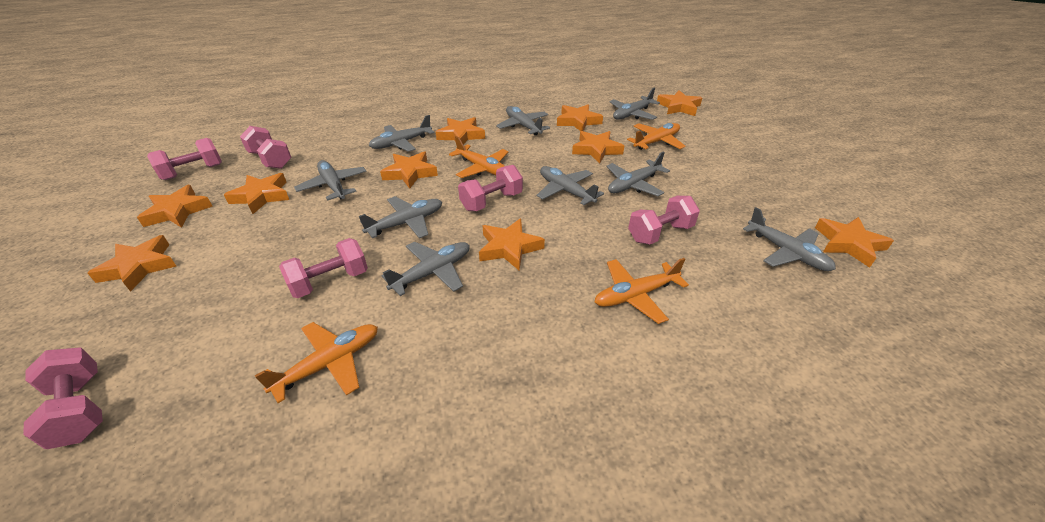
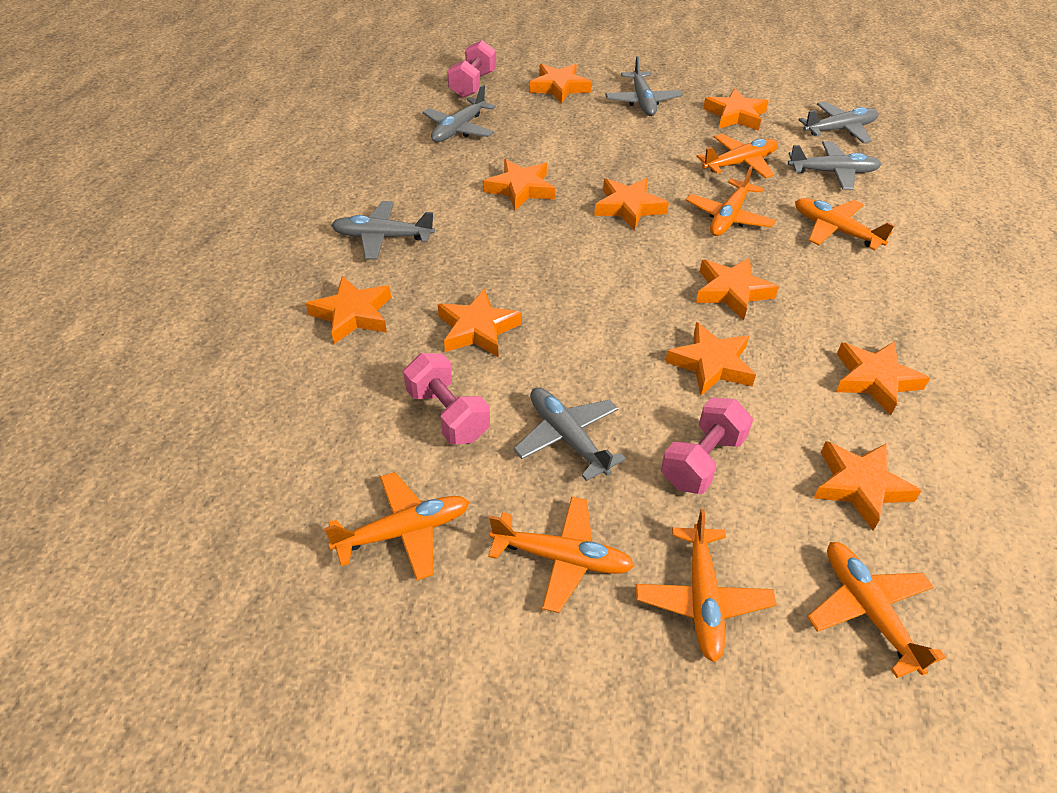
grey plane: [294,160,367,201] [359,196,442,238] [369,115,434,152] [382,242,469,296] [496,106,550,135] [537,166,604,205] [606,151,670,196] [609,88,660,120] [743,207,836,271] = 9 -> [331,201,435,260] [423,85,496,142] [513,387,626,481] [605,56,682,116] [788,141,882,190] [799,102,878,143] = 6
orange plane: [255,322,378,403] [449,136,508,178] [595,258,689,324] [627,123,686,150] = 4 -> [324,472,469,580] [488,496,635,613] [636,508,777,662] [686,166,776,236] [696,134,778,178] [795,198,895,250] [807,542,946,678] = 7
pink dumbbell: [23,348,103,449] [147,138,222,180] [240,126,291,169] [279,238,368,298] [458,165,523,211] [628,196,700,245] = 6 -> [403,353,490,444] [448,40,496,98] [661,398,753,494] = 3

